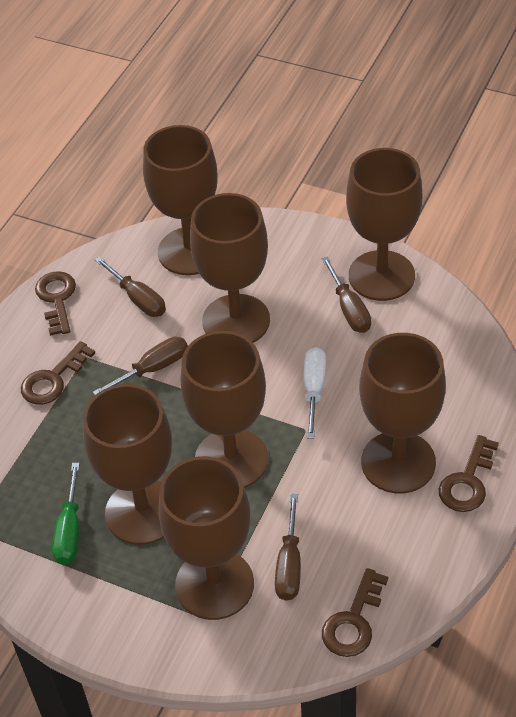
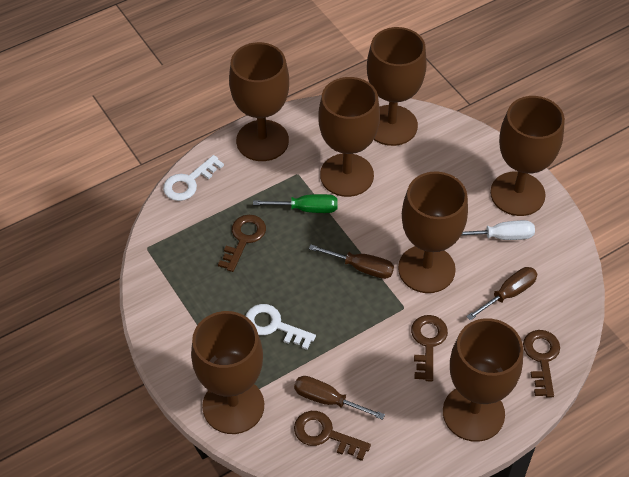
brown screwdriver: [93,336,188,395] [95,256,166,317] [275,494,301,601] [322,256,371,333] = 4 -> [294,376,385,420] [309,245,394,279] [466,267,537,321] = 3
white key: none = 0 -> [163,155,224,201] [246,304,316,350] = 2

